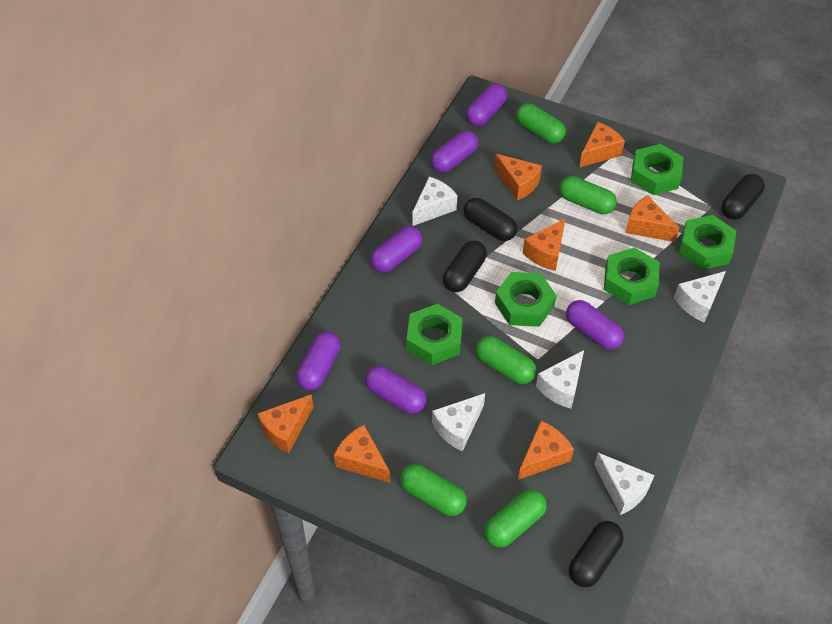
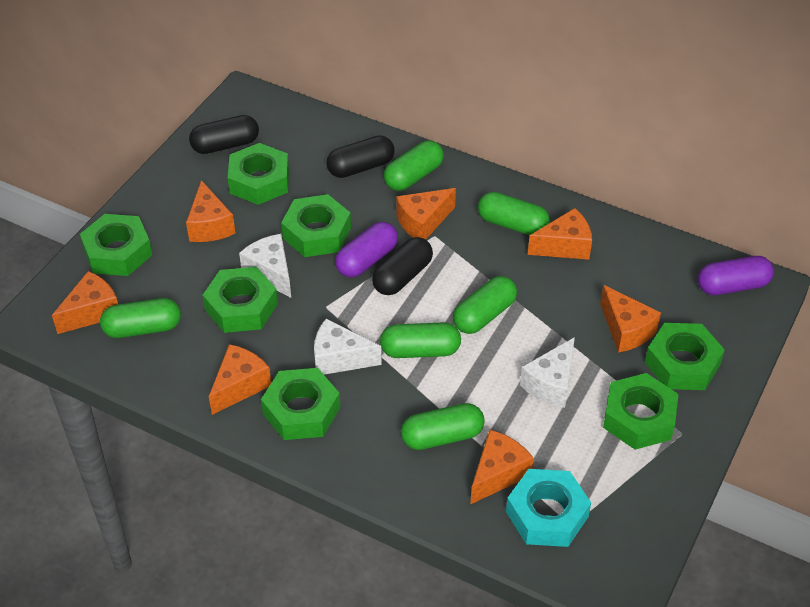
black capsule: [443,241,487,292] [464,198,517,241] [569,521,624,587] [721,174,765,220] = 4 -> [189,115,259,154] [326,135,394,178] [372,237,433,295] = 3
green capsule: [400,464,467,516] [476,336,536,384] [484,489,547,548] [516,103,566,144] [559,176,617,214] = 5 -> [100,298,181,338] [380,322,461,358] [384,140,444,191] [401,403,485,450] [453,276,517,334] [478,192,550,235] = 6
green nut: [407,304,463,365] [495,272,556,327] [604,247,660,305] [631,144,683,195] [679,215,736,270] = 5 -> [80,214,152,276] [203,267,278,333] [228,143,289,205] [261,368,340,440] [281,194,351,257] [603,373,679,450] [645,323,725,390] = 7
purple capsule: [296,331,340,391] [365,366,427,414] [371,226,422,273] [431,131,478,173] [466,84,507,126] [566,300,624,350] = 6 -> [335,222,398,278] [698,256,774,295] = 2
turquoise nut: none = 0 -> [506,469,591,547] = 1
white cheese: [413,177,457,226] [432,393,485,451] [536,350,584,409] [594,453,655,515] [674,271,726,323] = 5 -> [239,234,291,298] [314,319,382,375] [520,337,575,408] = 3

